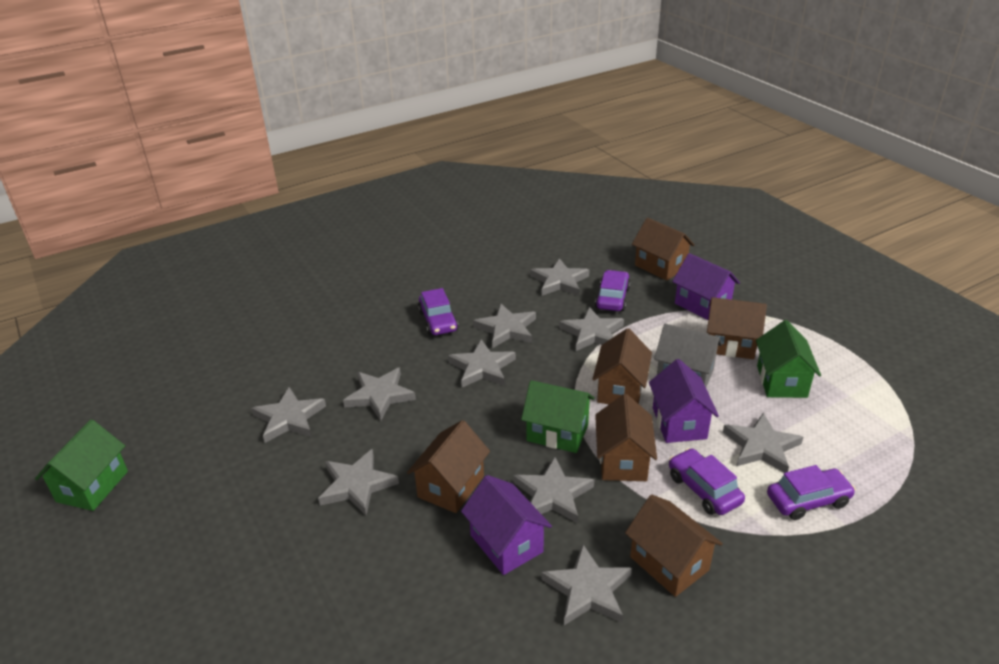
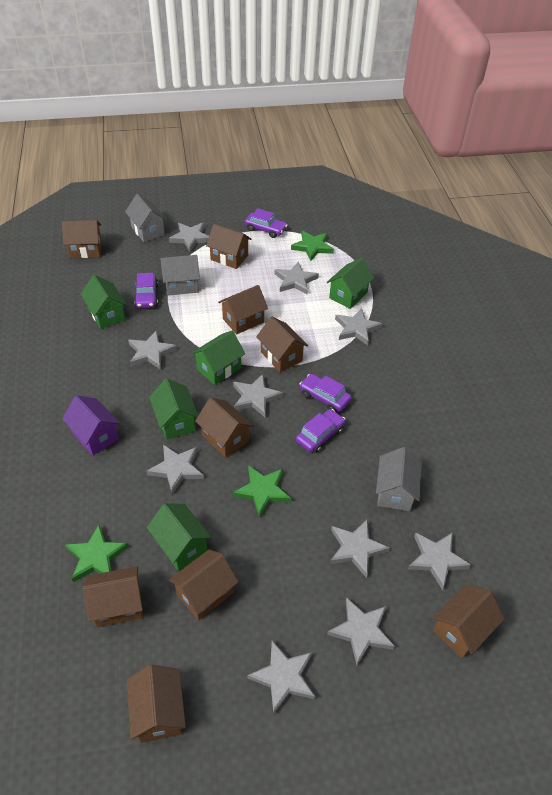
brown house: [407,420,490,513] [592,328,652,404] [595,394,657,481] [625,494,723,597] [632,218,695,281] [707,297,767,359] = 6 -> [62,220,102,258] [82,566,143,627] [127,665,186,743] [169,549,238,620] [195,397,254,458] [206,224,251,269] [218,285,268,334] [256,316,308,372] [433,584,504,659] = 9
green house: [35,420,128,511] [521,380,594,453] [756,320,821,398] = 3 -> [81,275,127,329] [147,503,212,571] [149,379,198,440] [191,331,245,385] [327,258,374,309] = 5
green star: none = 0 -> [65,525,129,582] [233,465,291,518] [291,231,334,261] = 3
grey house: [654,324,722,387] = 1 -> [125,194,167,242] [161,255,200,296] [376,447,422,511] = 3
purple house: [461,475,552,575] [649,359,719,443] [672,253,740,320] = 3 -> [62,395,120,456] = 1

